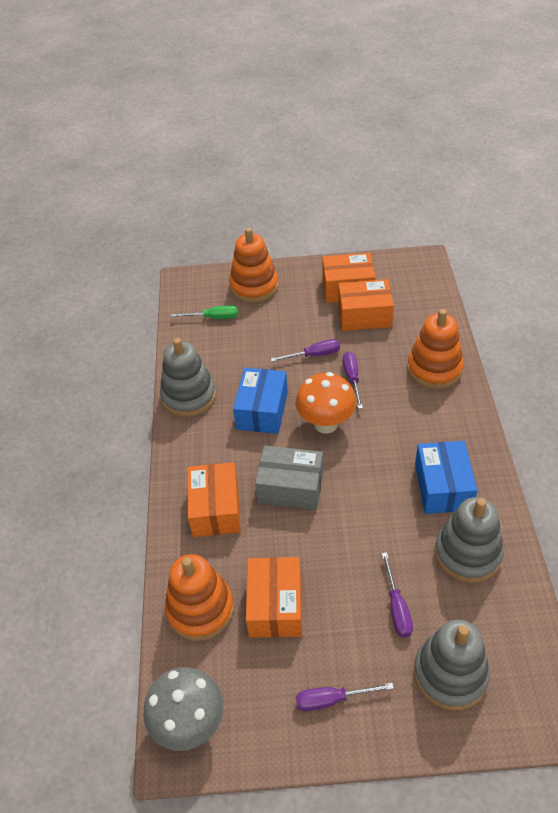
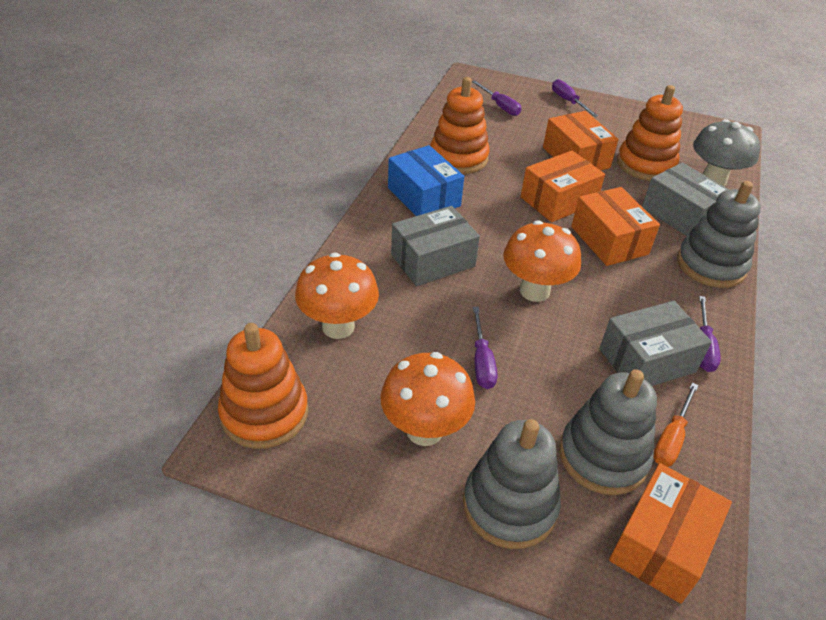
blue box: [233,368,288,434] [415,441,477,514] = 2 -> [388,145,464,216] = 1
green screwdriver: [171,305,238,319] = 1 -> none = 0
grey box: [255,446,323,510] = 1 -> [391,206,480,286] [600,301,712,386] [642,163,729,236] = 3
orange mushroom: [295,372,356,434] = 1 -> [295,252,379,339] [381,352,475,446] [503,220,581,302] = 3
orange screwdriver: none = 0 -> [653,383,699,467] = 1

